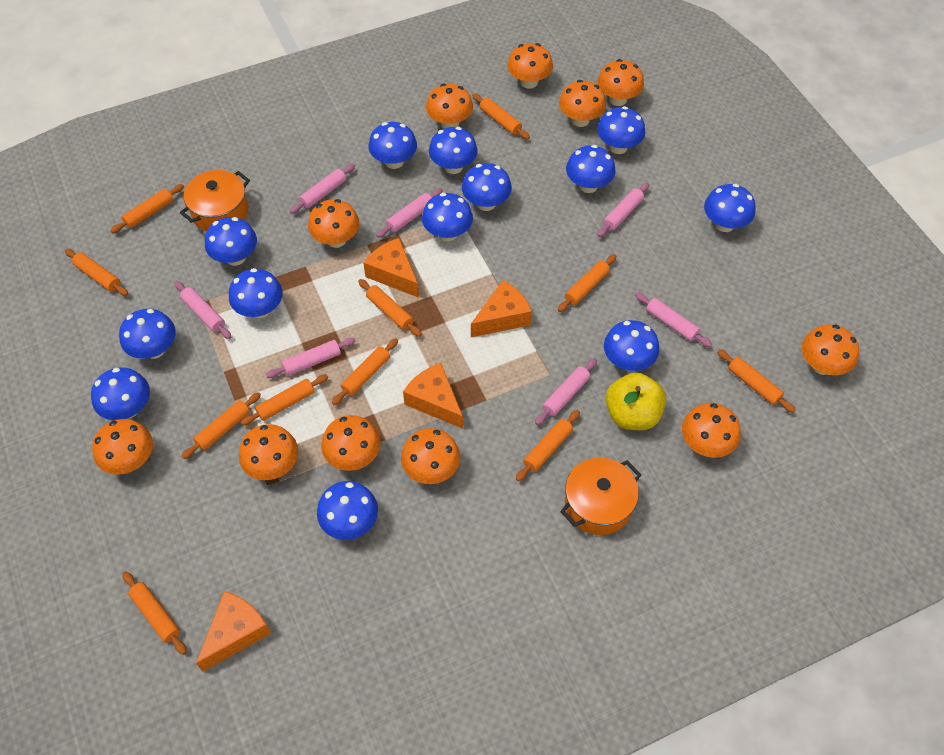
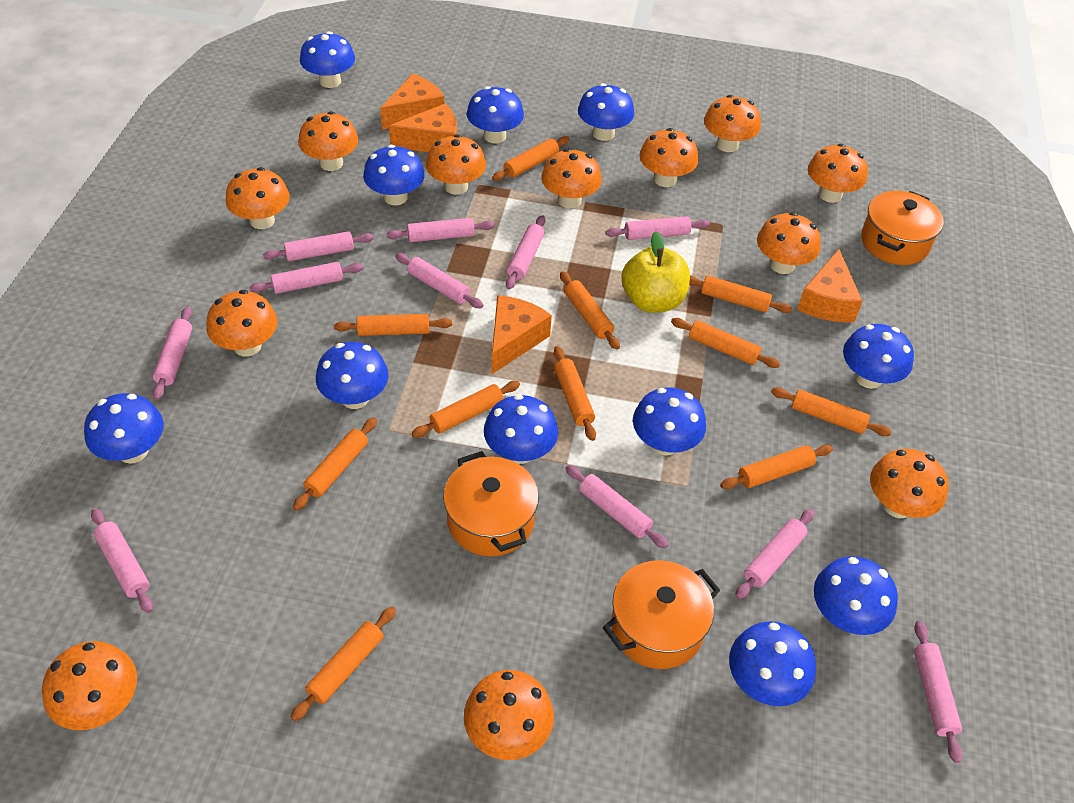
blue mushroom: [91,367,150,420] [119,309,176,359] [205,217,257,266] [229,268,283,318] [317,481,378,540] [369,122,417,169] [422,193,473,241] [429,127,477,174] [462,163,512,211] [566,145,615,193] [597,106,645,154] [604,320,659,371] [704,184,756,232] = 13 -> [84,393,163,463] [300,31,355,88] [316,342,388,409] [363,145,425,205] [467,86,524,143] [484,394,558,464] [578,83,634,141] [633,387,706,456] [729,621,816,706] [814,556,898,635] [843,324,914,389] = 11
orange mushroom: [92,419,153,475] [239,424,298,480] [308,199,359,248] [321,415,380,471] [401,428,460,484] [426,83,473,128] [507,43,553,89] [559,80,606,127] [598,59,644,106] [682,403,741,458] [802,324,859,375] = 11 -> [42,641,137,730] [206,290,278,357] [226,167,290,229] [298,111,358,171] [426,134,486,195] [464,670,554,760] [541,148,602,209] [639,128,698,187] [704,95,761,152] [757,212,821,274] [808,144,868,203] [870,449,949,518] = 12
orange pot: [180,170,250,232] [560,458,642,535] = 2 -> [443,451,539,557] [603,560,720,669] [861,191,944,265] = 3
pink rolling pin: [174,281,231,339] [266,338,356,378] [290,164,355,214] [376,188,443,238] [535,358,597,425] [597,183,649,237] [635,292,712,347] = 7 -> [91,508,153,613] [153,307,192,400] [249,262,363,294] [263,231,374,261] [386,218,495,242] [395,253,483,308] [506,215,545,289] [565,465,669,548] [605,216,710,240] [735,509,815,599] [914,621,962,763] = 11

